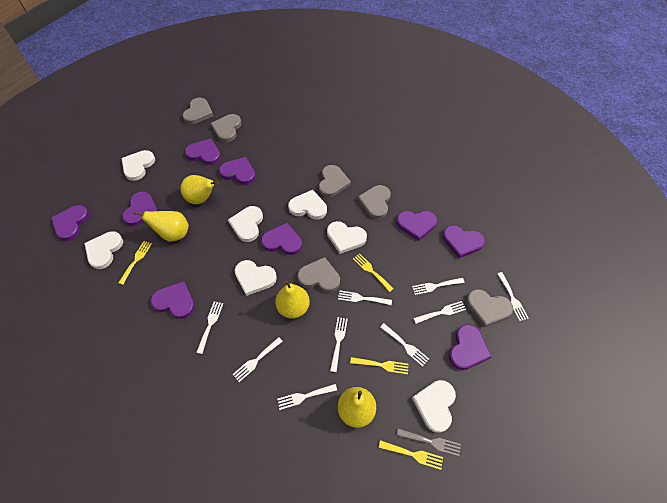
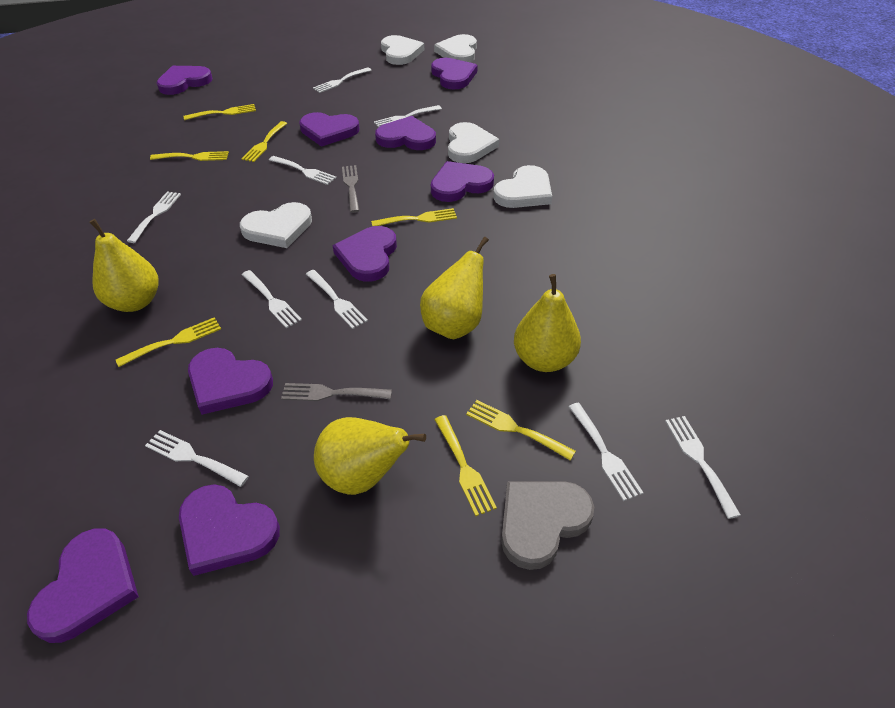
grey fork: [397,428,461,456] = 1 -> [281,383,392,401] [342,165,360,213] = 2
grey heart: [182,98,213,124] [211,114,242,142] [297,257,340,292] [319,165,351,197] [357,185,391,219] [466,289,513,327] = 6 -> [501,481,594,570] = 1
white heart: [84,231,123,269] [121,150,155,181] [228,206,263,242] [234,260,277,296] [288,190,327,219] [327,221,367,254] [412,380,456,433] = 7 -> [240,202,312,248] [381,35,424,65] [434,34,477,63] [448,122,499,163] [493,165,552,208] = 5
yellow fork: [118,241,152,285] [350,357,409,375] [353,253,394,292] [379,440,443,470] = 4 -> [116,317,221,367] [150,151,229,161] [183,104,256,120] [242,121,287,162] [371,208,457,226] [434,415,497,516] [466,400,576,460] = 7

